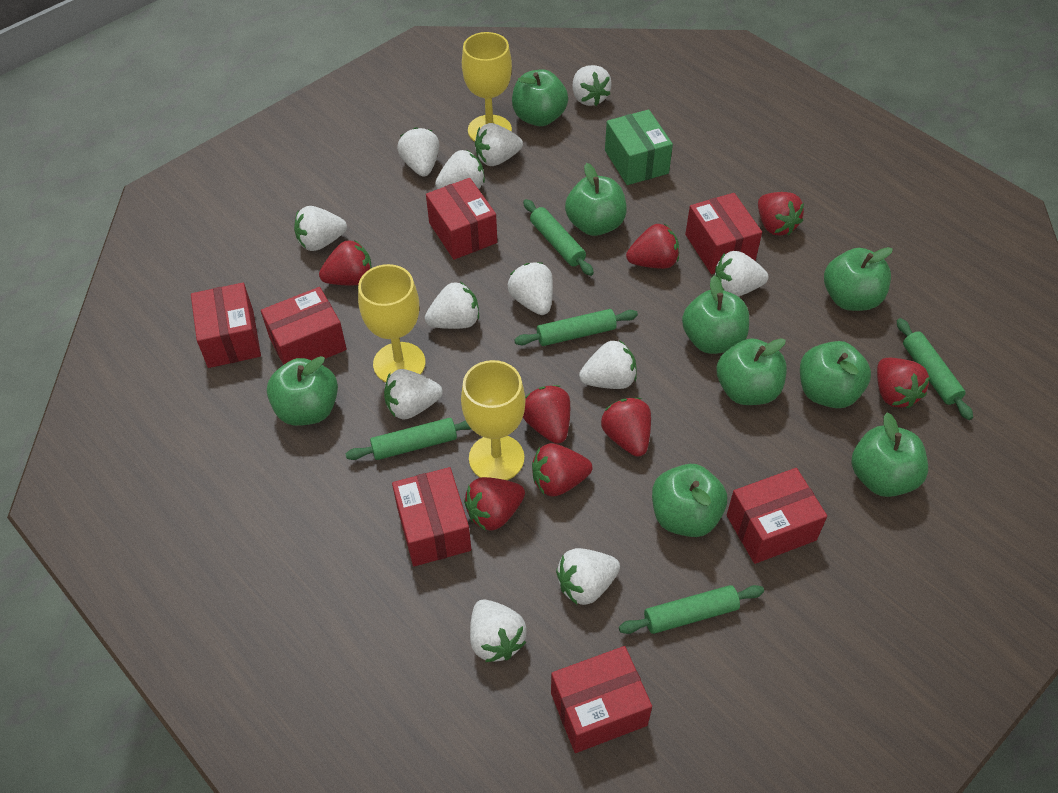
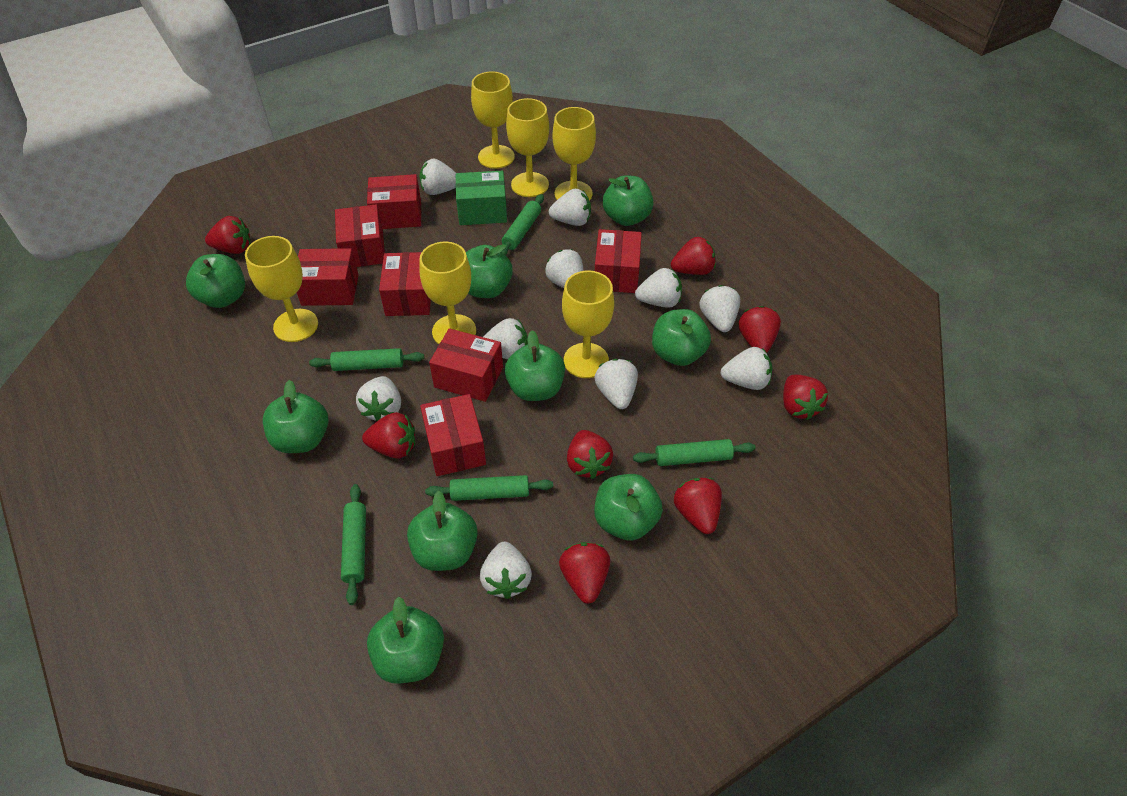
white strawberry: [294,206,347,251] [384,369,443,420] [397,127,439,176] [425,282,479,329] [435,150,485,189] [470,599,526,662] [475,123,523,166] [508,262,553,315] [556,548,620,605] [572,65,612,106] [579,340,637,389] [715,251,768,296] = 12 -> [356,376,401,421] [419,159,456,195] [480,542,532,599] [483,318,528,359] [545,249,584,288] [549,189,591,226] [594,359,638,409] [635,268,682,308] [699,285,740,332] [720,347,772,390] = 10
yellow goblet: [358,264,425,382] [461,360,525,480] [462,32,512,142] = 3 -> [245,236,318,342] [420,242,476,344] [471,72,515,169] [506,98,549,197] [553,107,596,201] [562,271,614,378] = 6

